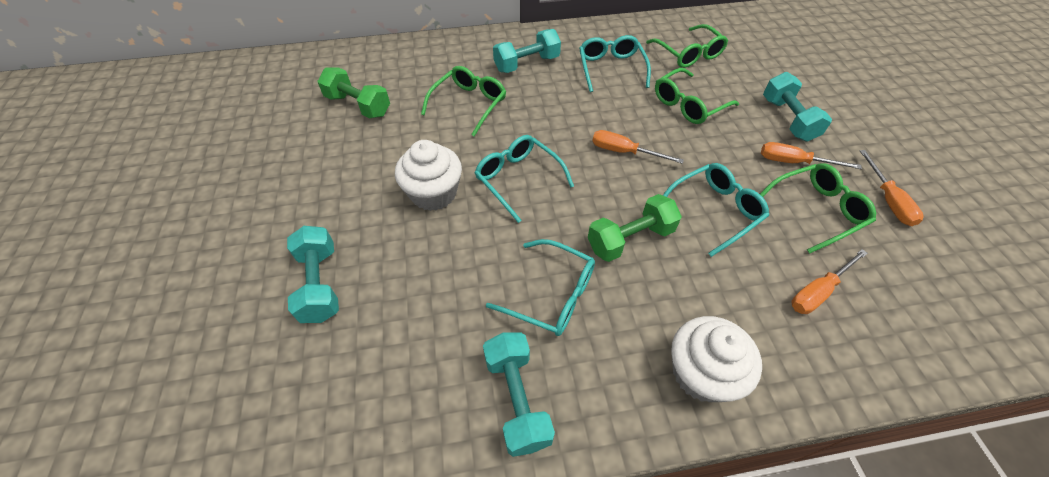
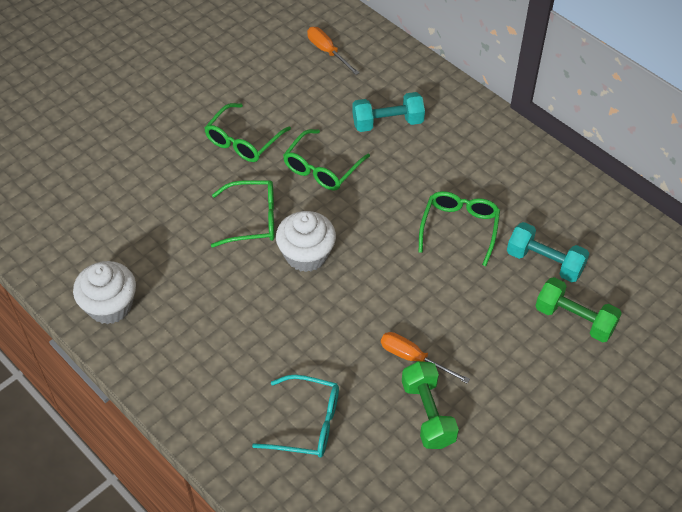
orange screwdriver: [592,130,684,164] [761,142,862,169] [791,249,868,314] [860,150,924,226] = 4 -> [307,27,359,75] [381,332,470,384] = 2
turquoise dumbbell: [287,226,339,323] [483,332,555,457] [493,29,561,73] [763,72,832,142] = 4 -> [352,92,425,132] [507,222,589,282] = 2
turquoise glasses: [475,135,574,223] [486,239,595,336] [579,35,651,92] [663,163,769,257] = 4 -> [252,375,339,457] = 1

